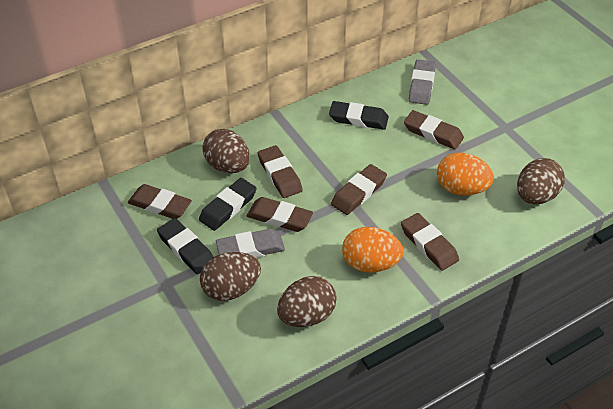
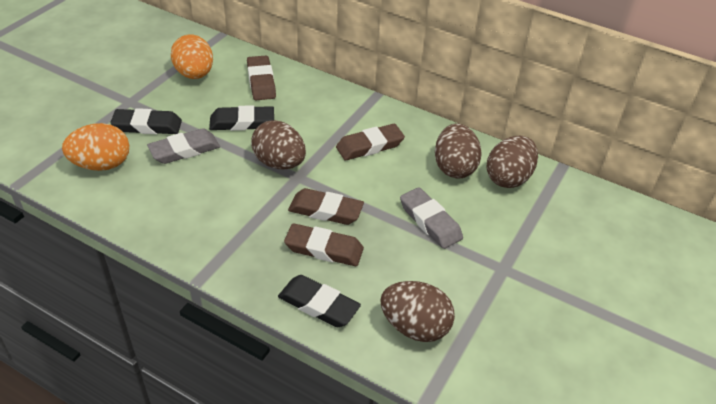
brown eraser: [128,184,192,219] [247,197,313,232] [258,145,303,198] [331,164,387,215] [401,213,459,271] [404,110,464,149] = 6 -> [247,56,276,100] [284,223,364,266] [288,188,364,225] [336,124,405,161] = 4

